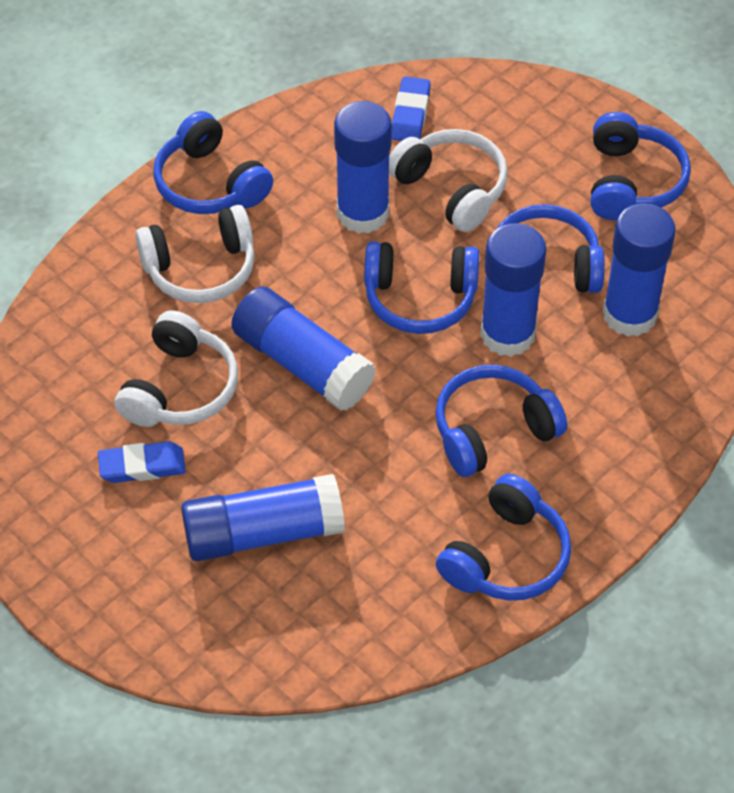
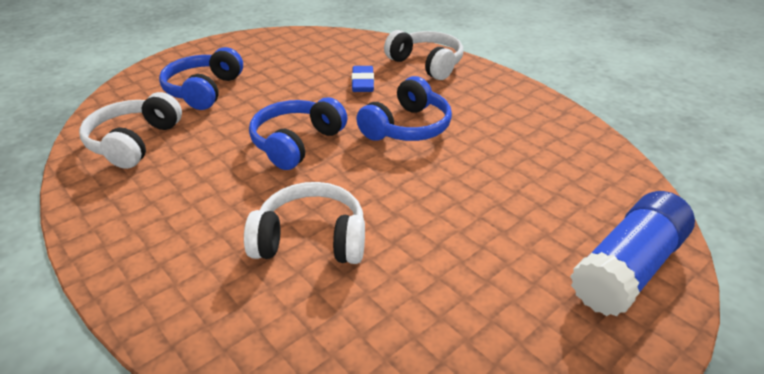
blue eraser: [98,441,186,483] [391,77,431,141] = 2 -> [352,66,374,92] = 1
blue glue stick: [181,474,345,561] [231,287,376,411] [334,101,392,234] [480,223,546,357] [602,203,676,337] = 5 -> [570,191,695,316] = 1
blue headphones: [153,111,273,214] [364,242,479,334] [435,364,567,477] [436,474,571,601] [498,204,605,293] [590,112,691,220] = 6 -> [159,47,243,110] [249,97,348,170] [356,76,452,141] = 3

